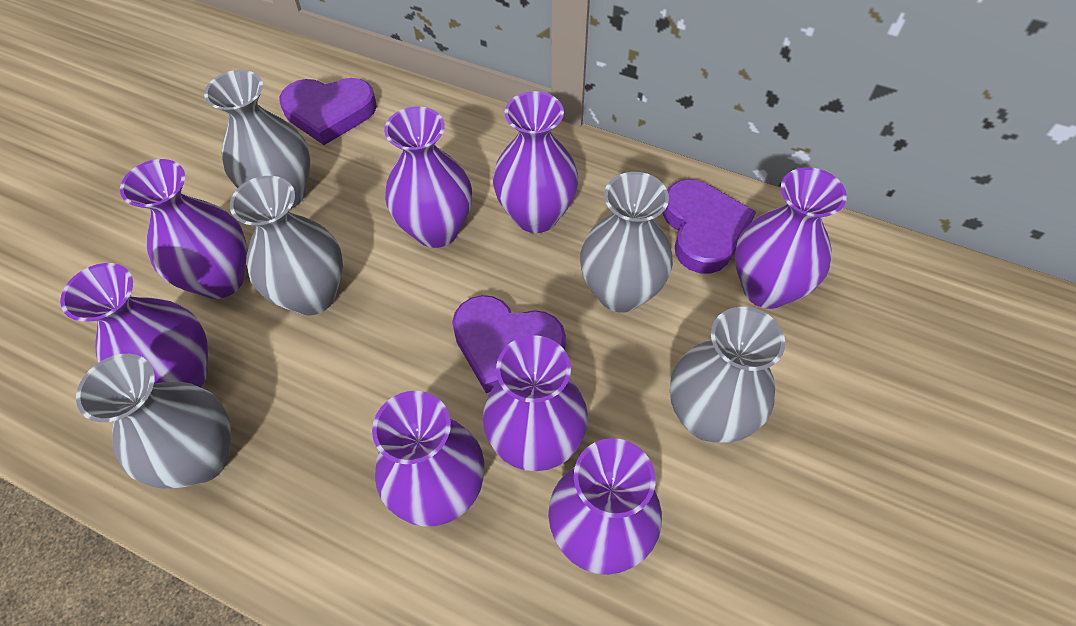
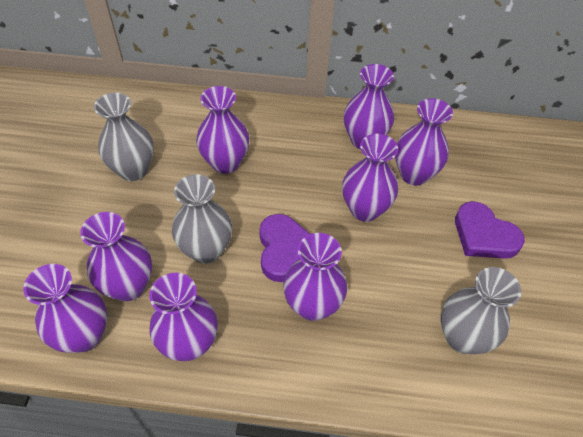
grey vase: [76,354,231,489] [204,70,310,208] [230,176,343,315] [580,172,673,313] [670,307,785,443] = 5 -> [94,93,154,181] [172,174,232,264] [441,267,521,354] = 3
purple heart: [279,78,377,145] [452,295,566,393] [663,179,756,274] = 3 -> [259,214,310,282] [455,201,525,259] = 2

